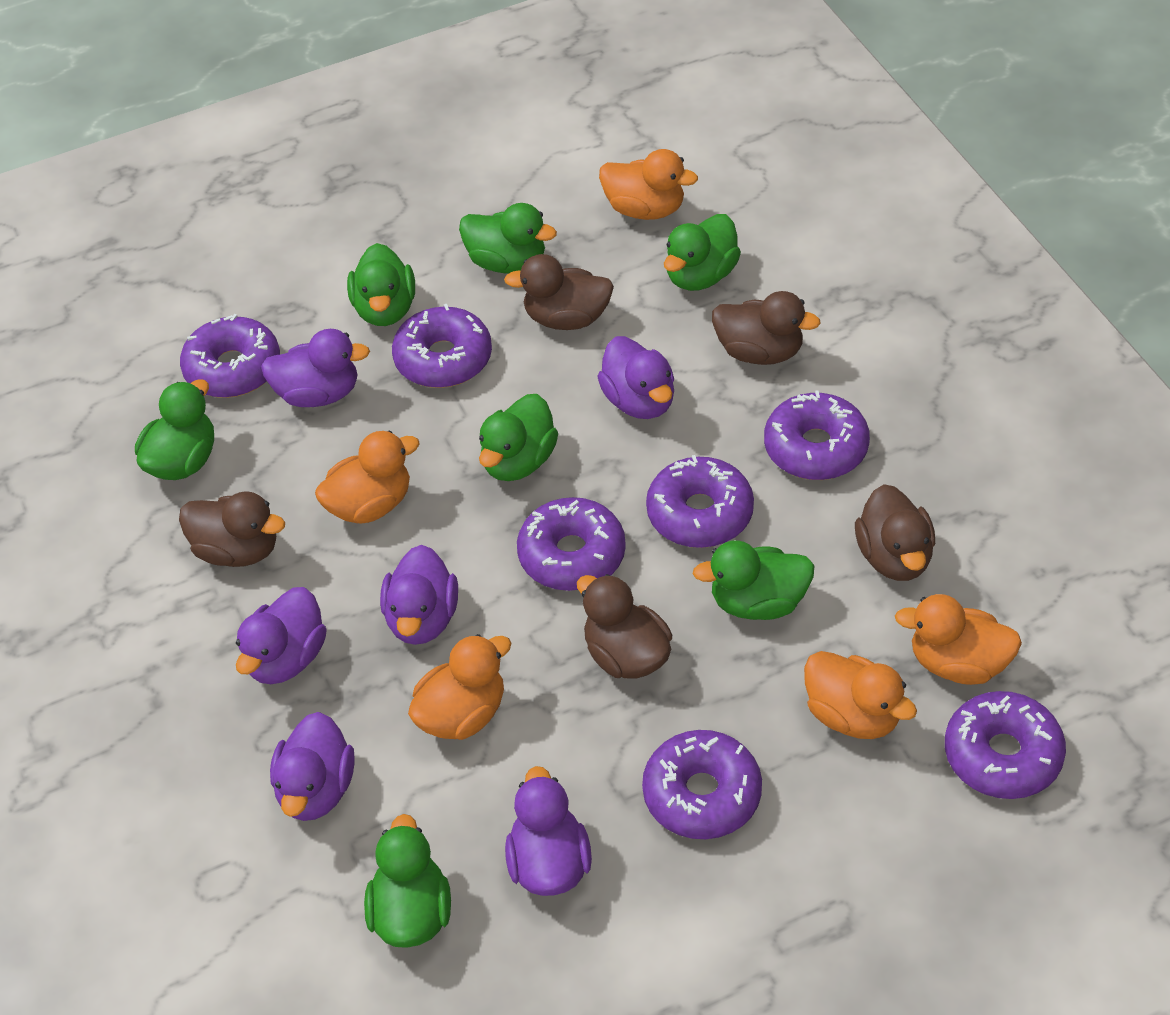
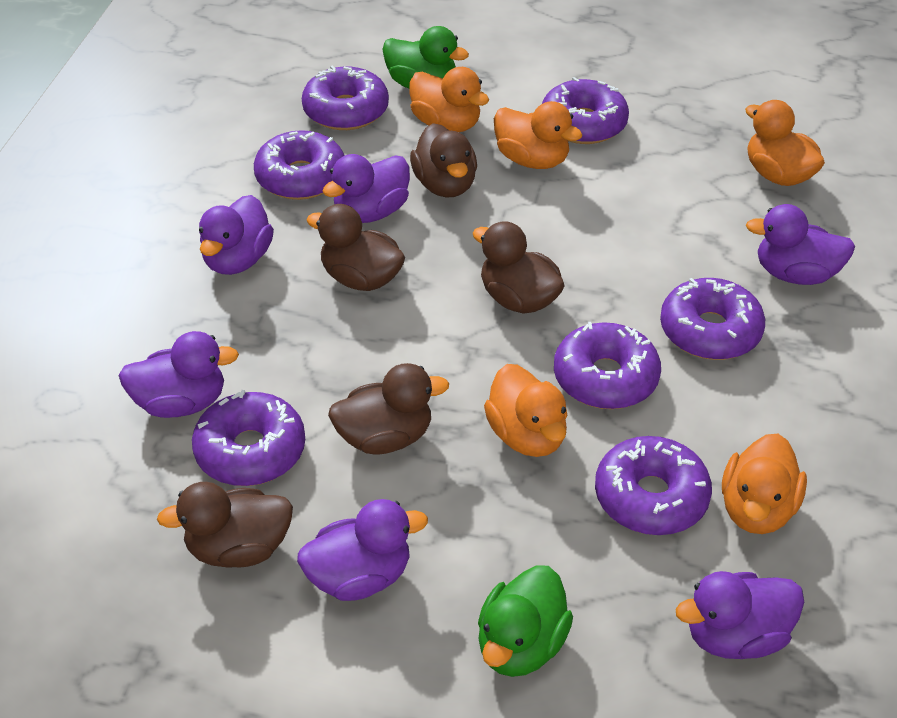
green duck: [135,379,214,480] [347,243,415,326] [364,814,451,948] [459,203,557,274] [479,394,558,481] [664,214,741,291] [693,540,814,620] = 7 -> [382,26,469,89] [478,565,573,677] = 2

